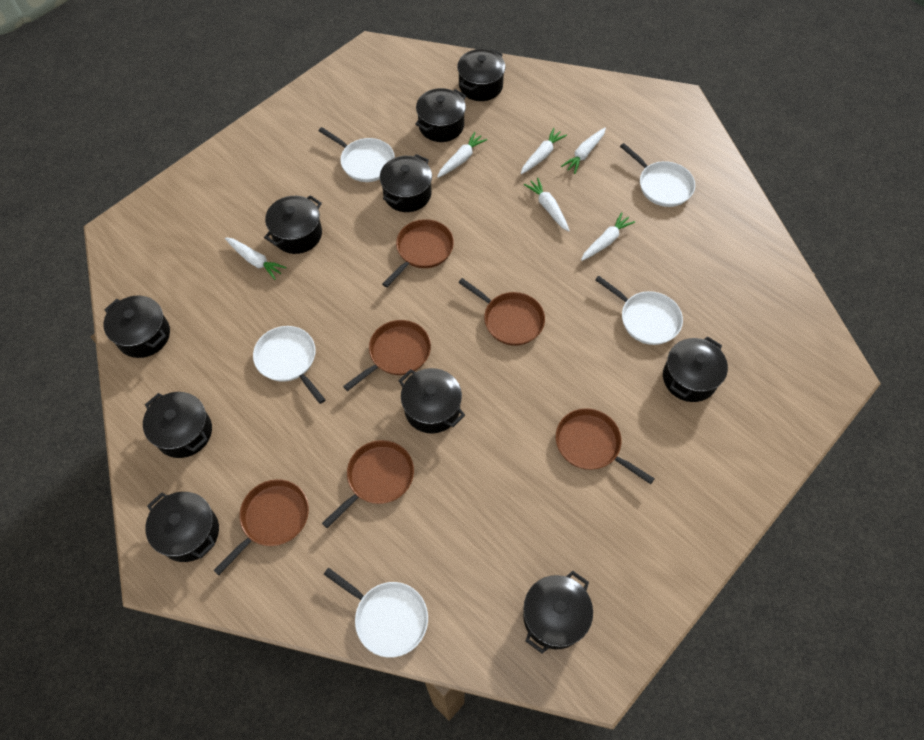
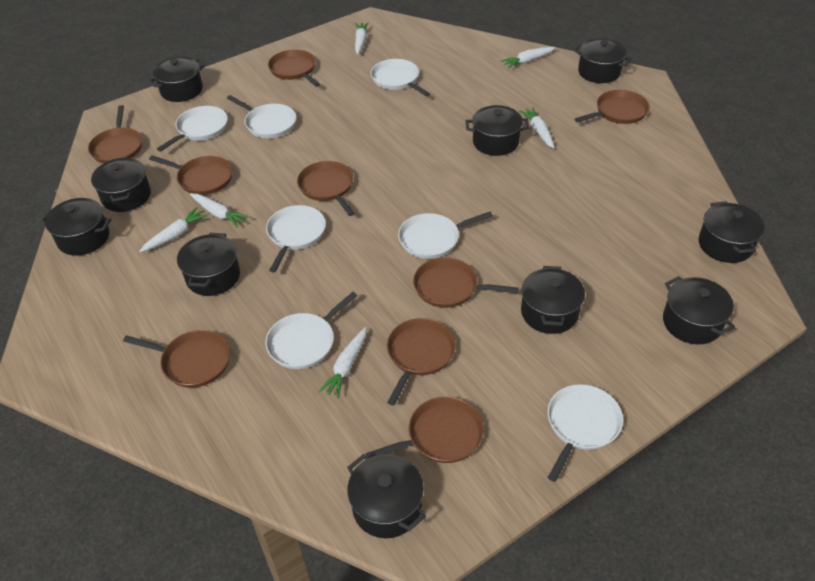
brown pan: [213,479,309,575] [322,440,414,528] [343,320,431,391] [382,219,454,287] [458,278,545,346] [556,408,655,484] = 6 -> [88,105,142,163] [123,330,230,388] [149,155,233,195] [268,50,320,87] [297,161,355,216] [365,397,484,463] [387,318,456,406] [413,257,518,308] [575,90,650,124] = 9
white pan: [253,326,326,404] [319,127,395,182] [324,568,428,658] [595,276,683,345] [620,143,695,207] = 5 -> [157,106,228,151] [227,95,296,138] [265,292,357,369] [266,205,326,272] [371,59,430,96] [398,212,493,259] [548,384,623,482] = 7

